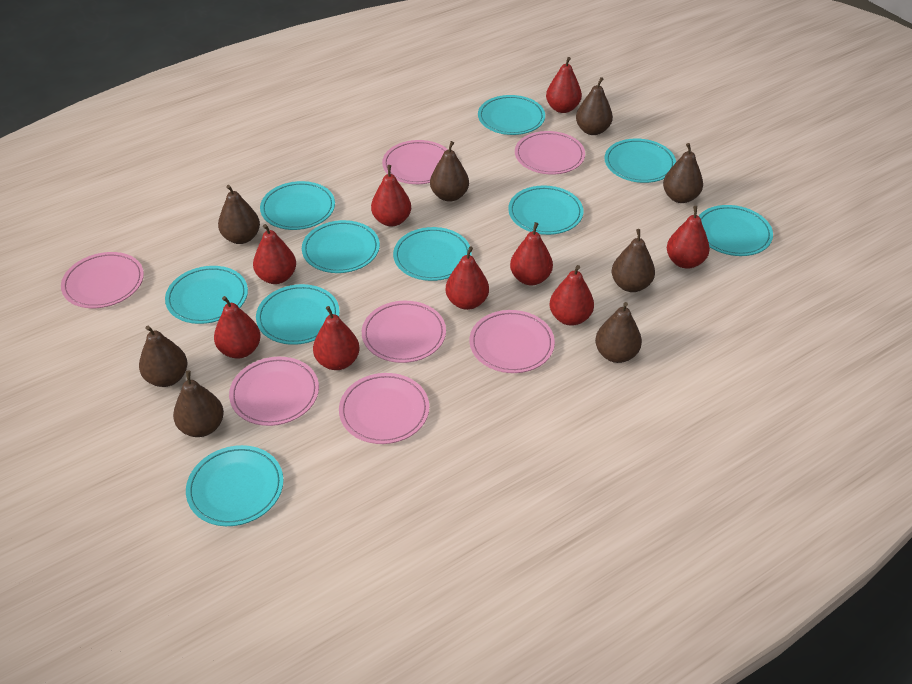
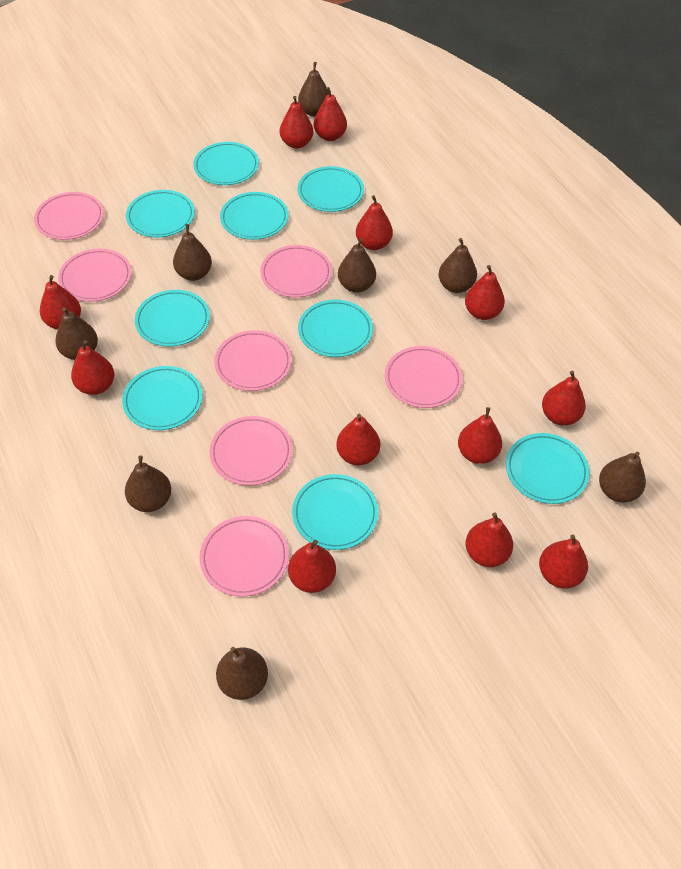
red pear: [214,296,261,359] [253,224,296,284] [313,306,359,370] [371,165,411,226] [446,246,489,310] [510,222,553,285] [546,57,582,113] [549,265,594,326] [667,206,710,269] = 9 -> [40,275,81,330] [71,340,114,395] [280,96,313,149] [288,540,336,593] [314,87,347,141] [336,414,380,465] [356,195,393,250] [458,407,502,464] [465,265,505,320] [466,512,513,567] [539,535,588,589] [542,371,586,426] = 12
turquoise plate: [165,266,248,324] [186,445,283,526] [256,284,340,345] [260,181,335,230] [302,220,380,273] [393,227,472,281] [478,95,545,135] [508,185,583,235] [605,138,676,183] [699,205,773,256] = 10 -> [122,366,202,430] [126,190,195,238] [135,290,210,347] [194,142,259,185] [220,192,288,240] [292,474,378,550] [298,166,364,212] [298,300,373,357] [506,433,590,504] = 9

